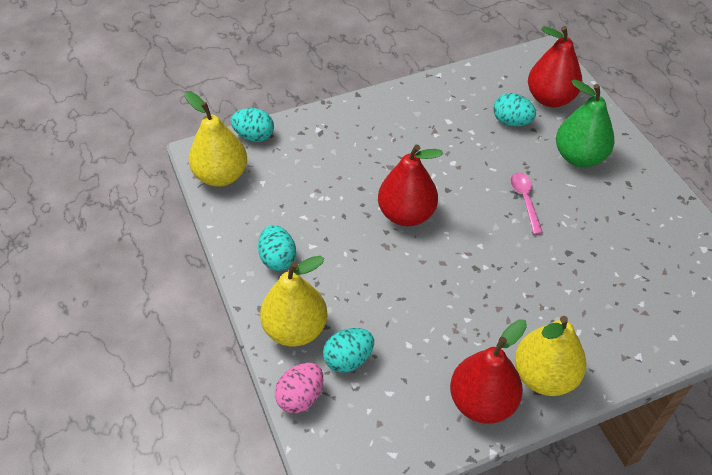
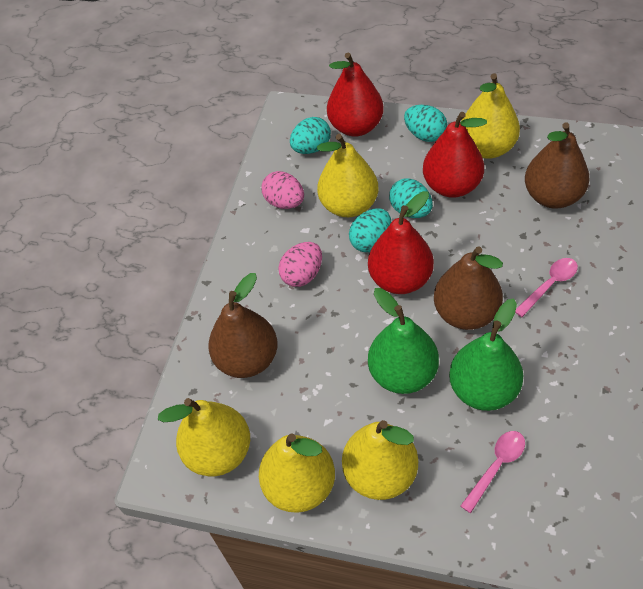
brown pear: none = 0 -> [208,273,278,378] [434,246,503,330] [525,122,589,208] = 3
green pear: [556,79,615,167] = 1 -> [368,288,439,394] [449,299,523,411] = 2
pink egg: [275,363,323,413] = 1 -> [261,171,304,209] [278,242,322,287] = 2
pink spoon: [511,172,543,234] = 1 -> [461,431,525,513] [515,258,578,317] = 2
yellow pear: [184,91,247,187] [260,256,328,346] [515,316,586,396] = 3 -> [158,398,250,476] [259,434,335,513] [317,134,378,217] [342,420,418,500] [462,73,520,159] = 5

